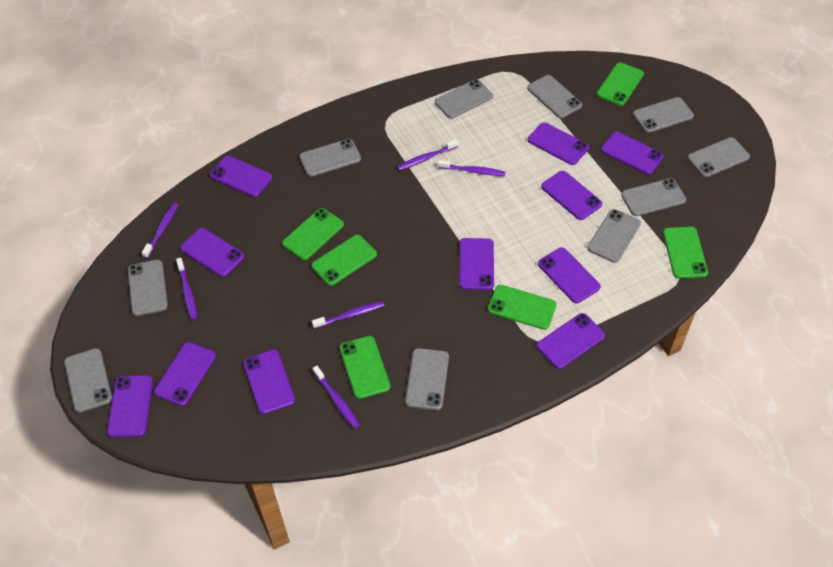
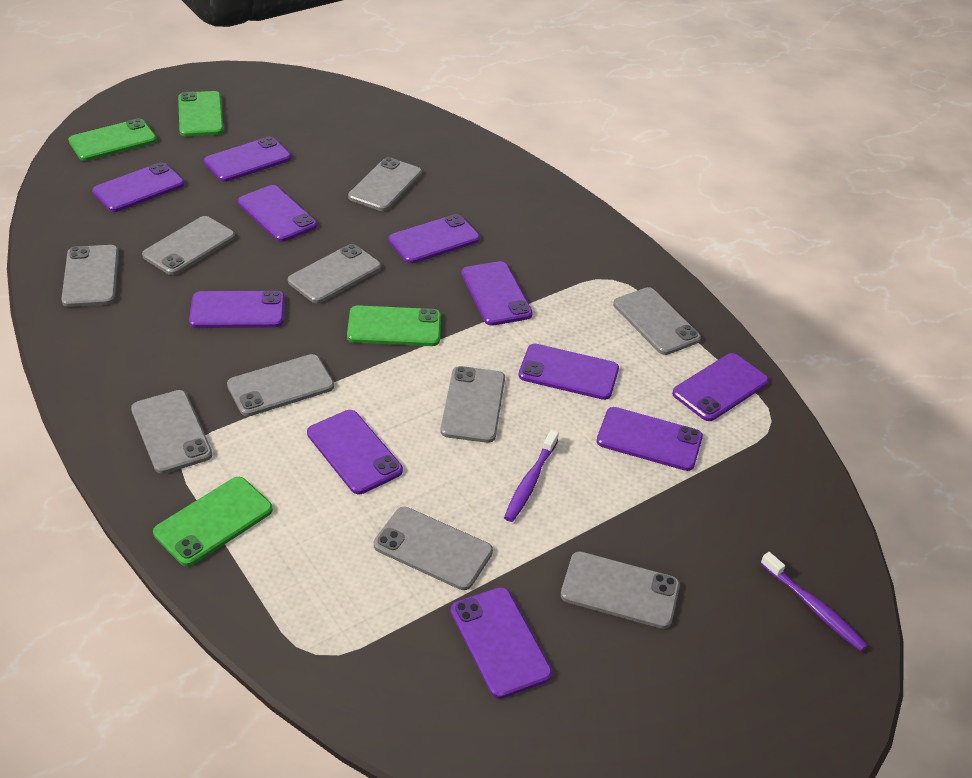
green phone: [282,208,344,260] [311,235,377,286] [340,336,390,399] [488,285,556,330] [597,62,644,106] [663,227,708,279] = 6 -> [68,118,157,161] [153,477,273,566] [178,91,224,137] [347,305,441,346] = 4
purple toothbrush: [142,203,178,258] [176,258,197,320] [312,301,384,329] [312,366,360,429] [397,139,458,171] [438,160,505,176] = 6 -> [504,430,559,522] [760,552,867,651] = 2

